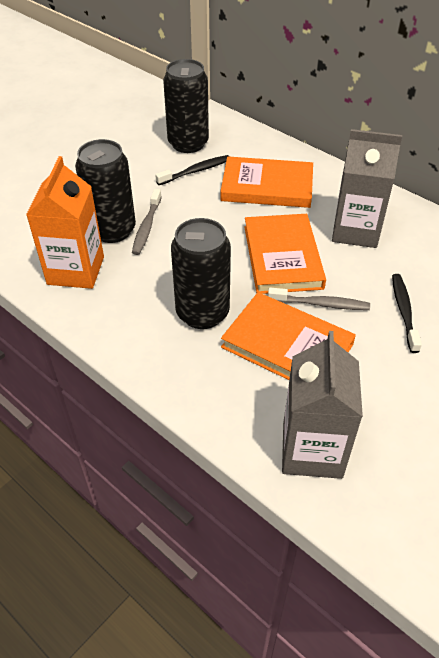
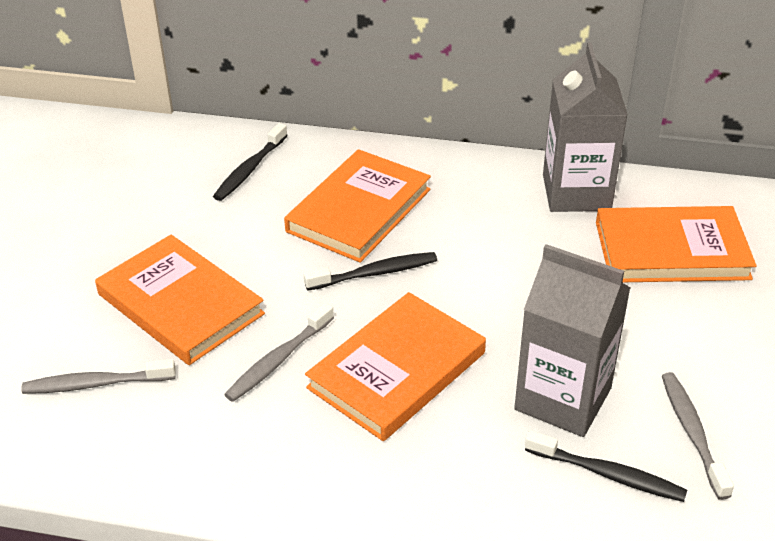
black can: [75,139,136,243] [163,59,209,153] [171,218,231,329] = 3 -> none = 0
black toothbrush: [155,155,230,185] [392,274,422,353] = 2 -> [213,123,288,201] [304,252,437,291] [525,430,687,502] = 3
grey toothbrush: [132,189,162,255] [268,287,370,310] = 2 -> [22,359,176,394] [224,303,334,402] [662,372,734,500] = 3
orange book: [221,156,313,208] [221,292,356,380] [244,214,326,294] = 3 -> [95,235,265,365] [284,149,431,263] [305,292,486,441] [596,206,757,282] = 4
orange carton: [26,156,104,289] = 1 -> none = 0

